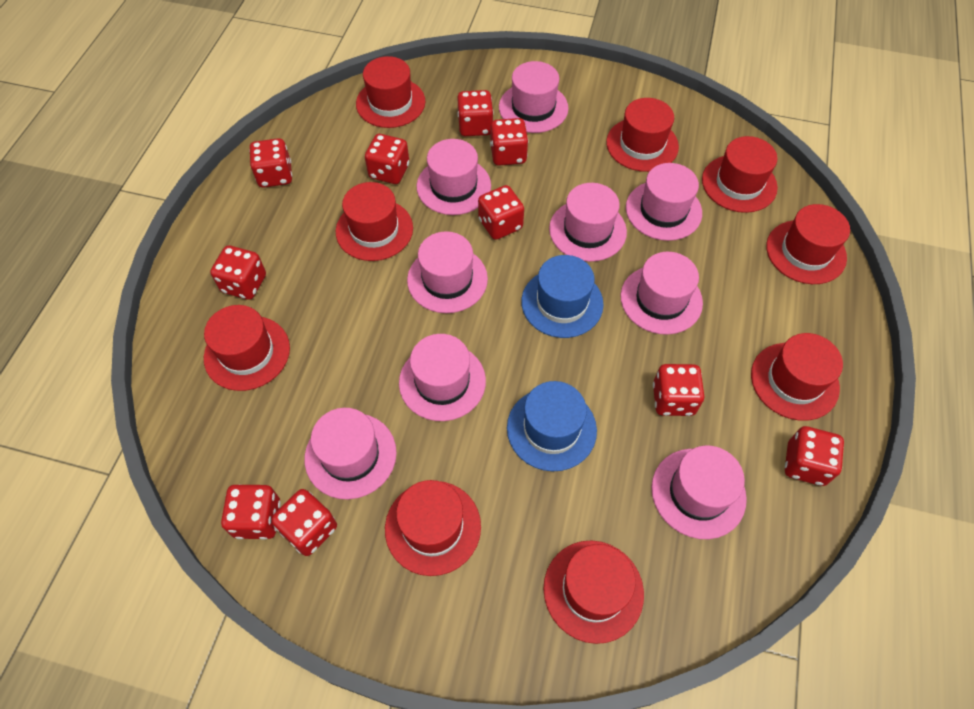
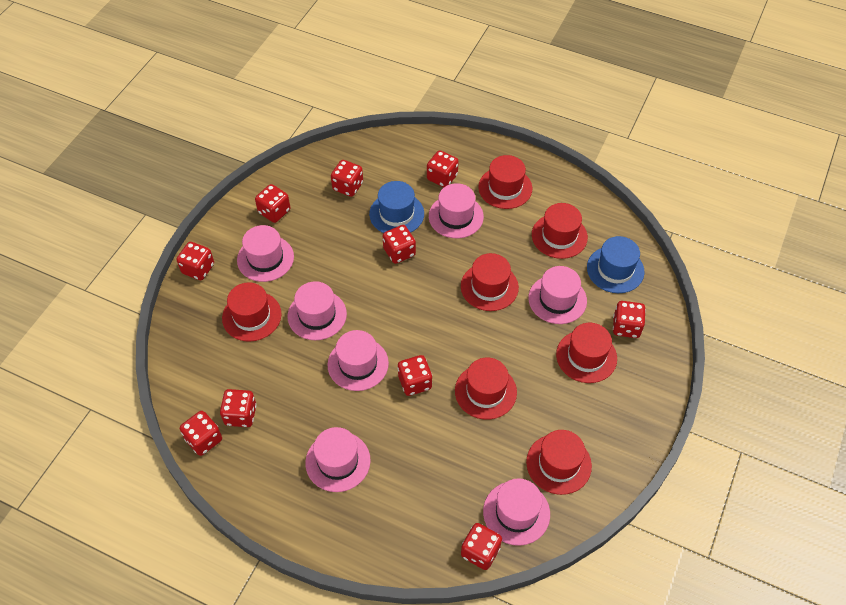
pink hat: [304,408,397,499] [399,334,486,421] [407,231,488,313] [417,139,491,215] [499,61,569,133] [549,183,627,262] [621,252,703,335] [626,163,702,241] [651,446,747,539] = 9 -> [237,225,294,282] [288,281,347,340] [305,427,371,492] [327,330,389,391] [429,183,484,238] [483,478,550,546] [528,266,587,324] = 7
red hat: [204,305,290,391] [336,182,413,261] [356,56,425,128] [385,480,481,576] [543,540,644,644] [606,98,679,172] [702,136,778,213] [751,333,843,421] [766,204,850,284] = 9 -> [222,282,282,342] [455,358,517,420] [461,253,519,311] [478,155,532,209] [526,430,592,495] [532,203,588,259] [556,323,617,383] = 7

